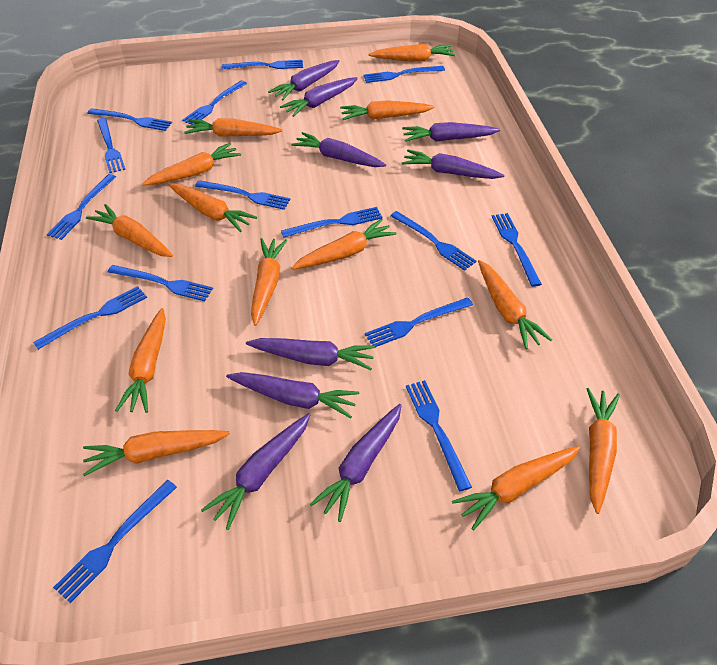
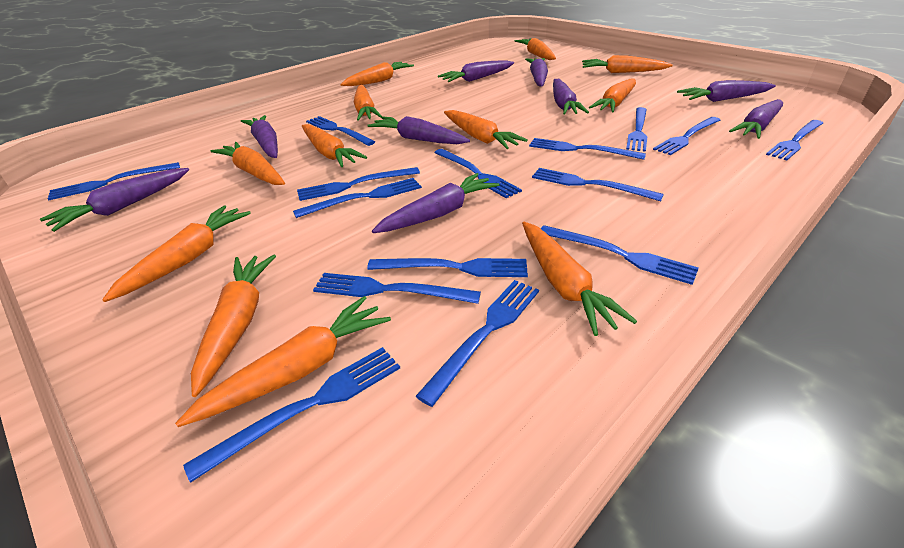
orange carrot: [83,430,230,476] [86,204,173,257] [115,308,166,413] [142,143,241,186] [168,183,257,232] [184,118,282,137] [251,238,288,326] [291,219,397,270] [340,100,435,120] [368,44,455,62] [452,446,580,530] [478,260,552,349] [587,388,620,514] = 13 -> [102,206,251,302] [175,296,391,427] [191,255,276,397] [210,142,285,185] [302,124,367,167] [341,62,414,86] [354,85,382,121] [444,110,528,149] [515,38,556,60] [522,222,637,336] [582,55,673,73] [589,78,636,112] = 12

